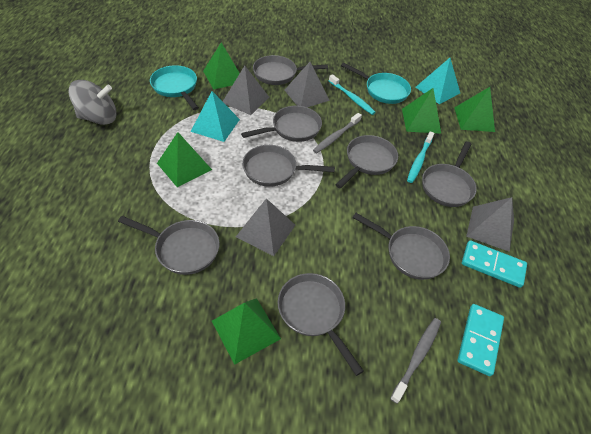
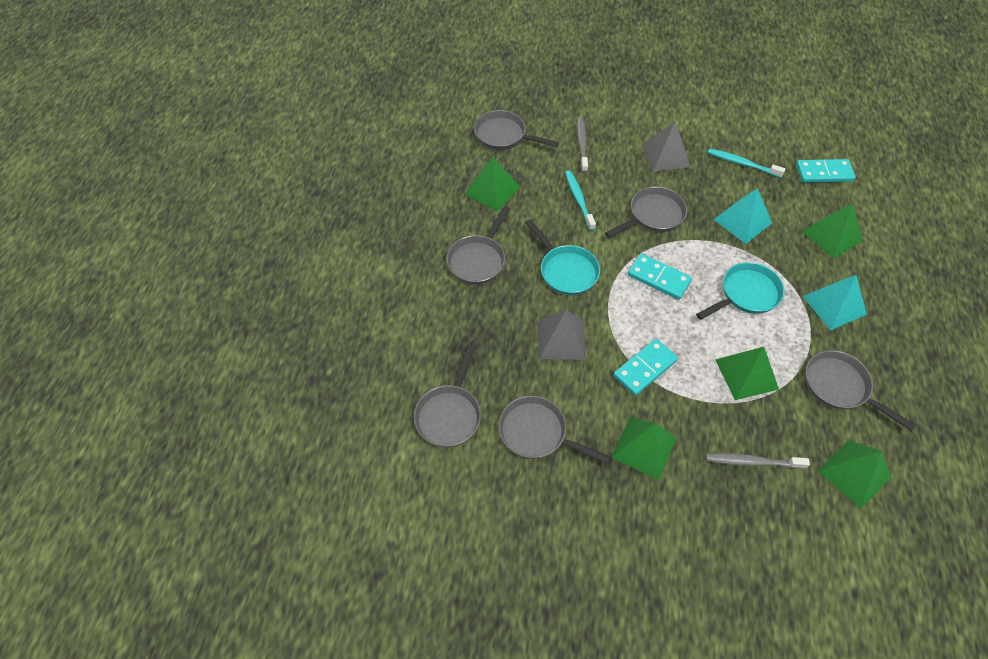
grey pan: [118,216,220,275] [241,106,322,142] [242,145,335,187] [253,55,328,85] [278,273,364,376] [335,135,398,188] [353,213,450,280] [422,141,477,207] = 8 -> [414,345,481,448] [446,206,510,285] [474,110,559,150] [498,396,610,464] [605,187,687,238] [805,350,916,431] = 6
grey pyramid: [223,66,269,115] [236,198,295,256] [284,62,330,107] [466,197,514,252] = 4 -> [538,310,586,360] [642,122,690,172] = 2
grey spinning top: [68,80,117,125] = 1 -> none = 0
turquoise domino: [457,304,504,376] [462,240,527,288] = 2 -> [613,339,678,396] [628,253,692,300] [796,159,856,183] = 3

